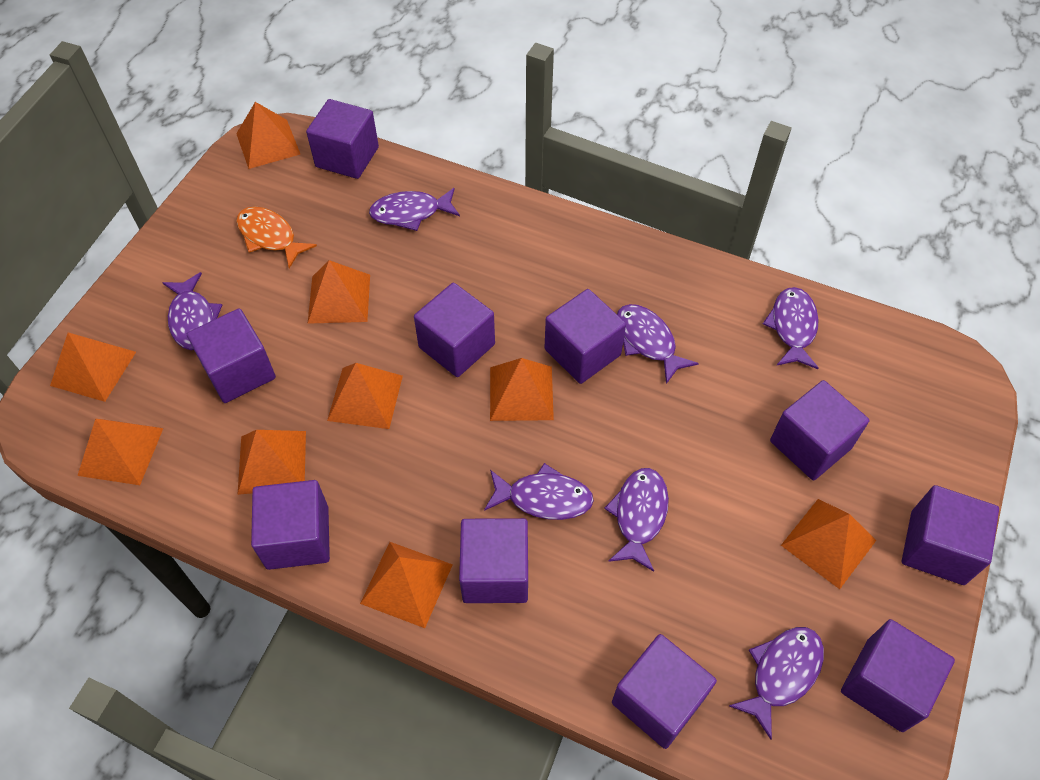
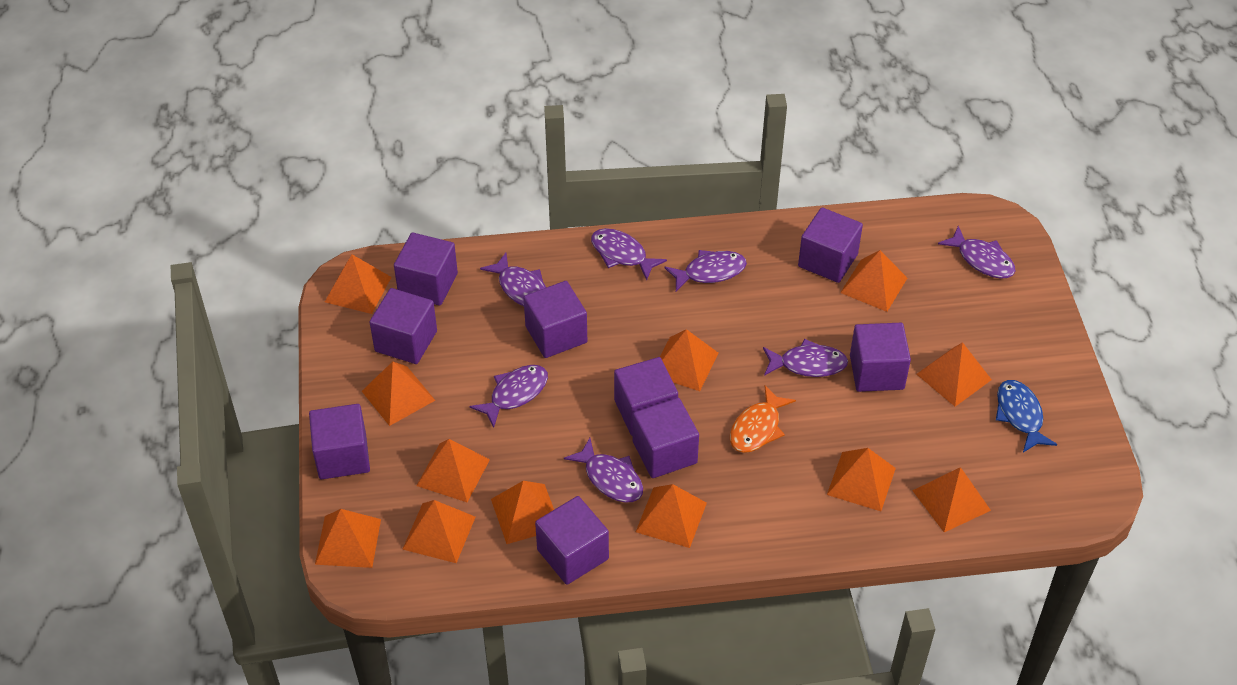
blue fish: none = 0 -> [996,380,1057,452] = 1
orange pyramid: [50,332,136,402] [77,419,163,485] [236,102,300,169] [238,430,306,495] [308,260,370,324] [327,363,403,429] [360,542,453,628] [490,358,554,421] [781,499,876,589] = 9 -> [315,509,381,568] [325,255,391,314] [362,361,435,426] [403,500,475,563] [416,439,490,502] [491,481,554,544] [636,484,707,548] [660,329,719,391] [827,448,896,511] [840,250,907,312] [912,467,991,532] [917,342,992,407] = 12
purple cube: [187,308,276,403] [251,480,330,570] [306,99,379,179] [414,283,495,377] [459,518,528,603] [544,289,626,384] [612,634,717,749] [770,380,869,480] [841,619,955,732] [902,485,999,585] = 10 -> [309,404,370,479] [370,288,437,364] [394,233,458,306] [524,281,587,358] [535,496,609,585] [614,357,678,436] [633,397,699,478] [798,208,863,283] [850,323,911,392] = 9

